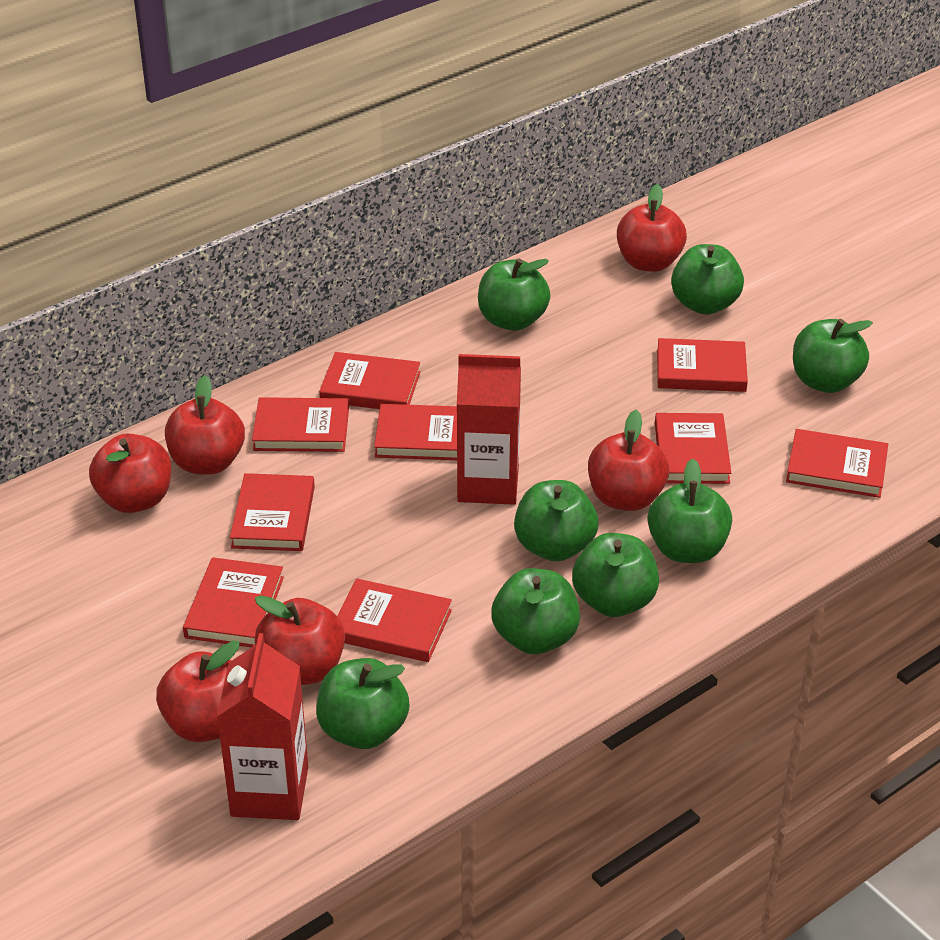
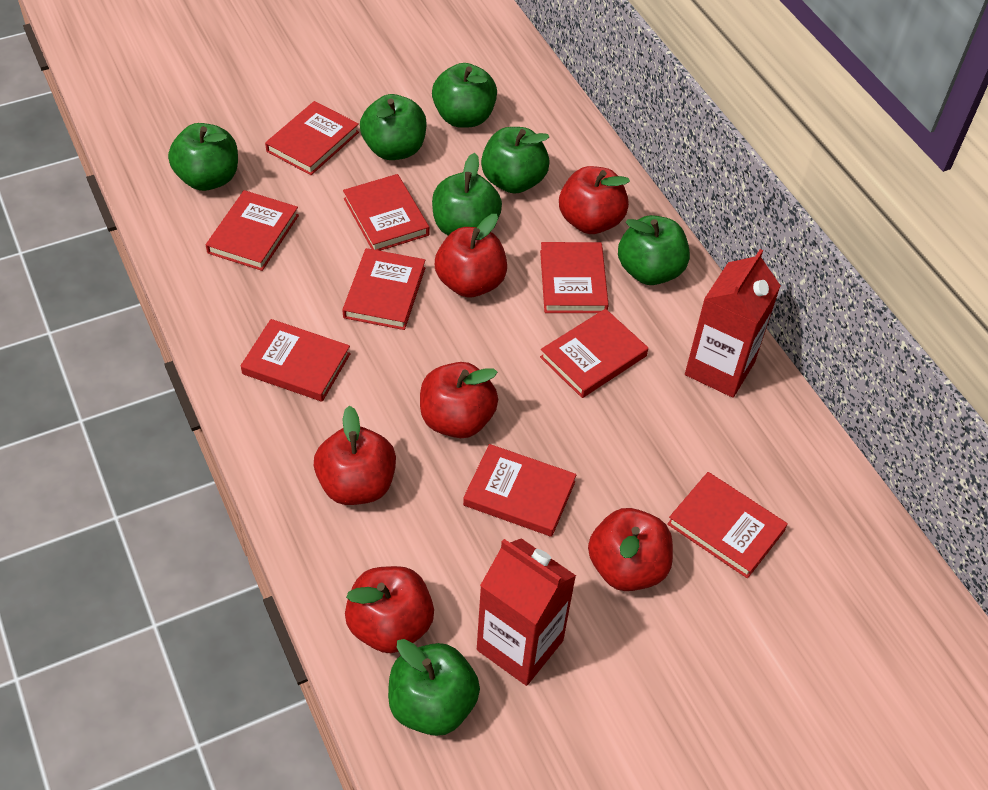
green apple: [316,658,409,749] [478,258,550,331] [491,568,580,654] [514,480,598,561] [572,533,659,617] [648,459,732,563] [671,244,744,315] [793,319,873,393] = 8 -> [168,123,238,191] [360,94,427,160] [388,639,480,736] [432,63,497,128] [432,153,502,236] [481,127,550,194] [618,215,690,285] = 7

